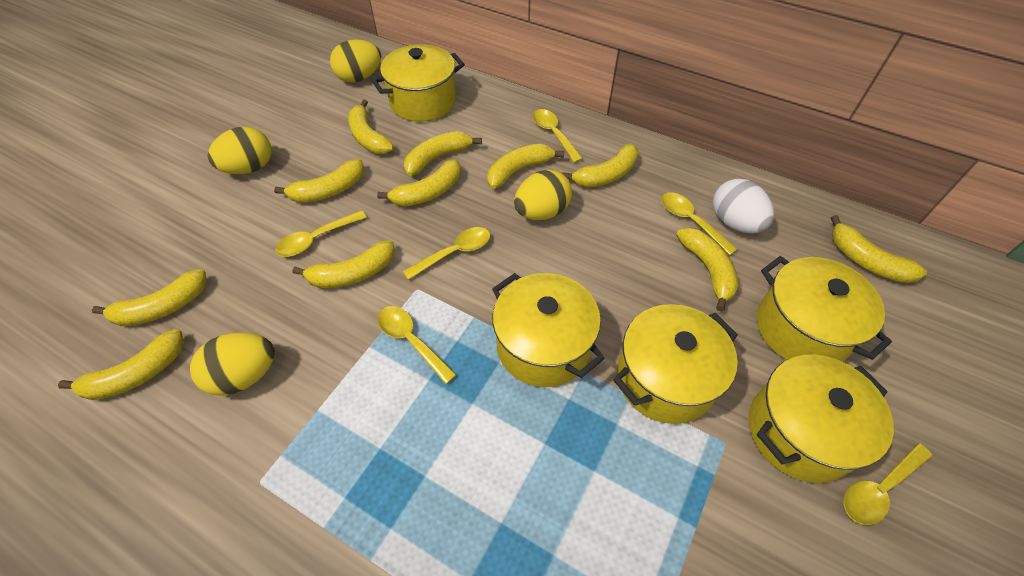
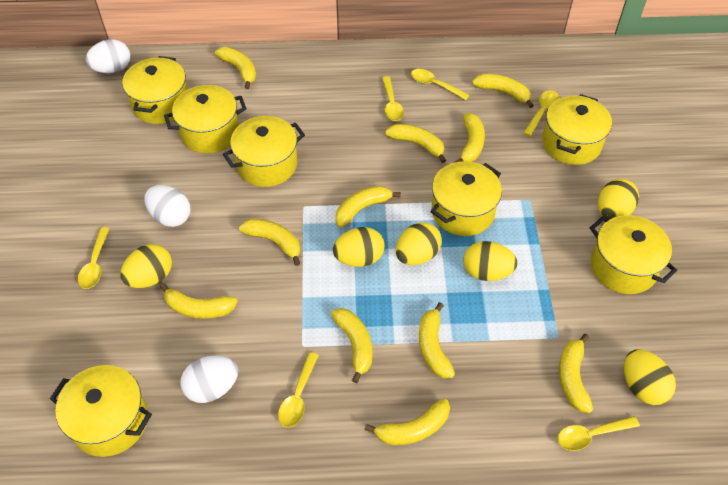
white egg: [713,179,774,233] = 1 -> [85,39,131,73] [144,185,190,227] [180,356,239,403] = 3
yellow egg: [190,332,275,396] [208,127,272,174] [330,39,381,83] [514,170,572,220] = 4 -> [120,244,172,288] [333,227,385,267] [396,222,442,265] [463,241,517,281] [598,179,639,220] [624,349,676,405] = 6
yellow pot: [371,44,465,122] [492,273,605,387] [613,304,738,424] [749,355,894,483] [757,256,892,362] = 5 -> [50,365,152,457] [122,56,187,124] [164,85,247,153] [223,116,305,187] [430,161,502,236] [542,94,612,165] [590,215,677,294] = 7

